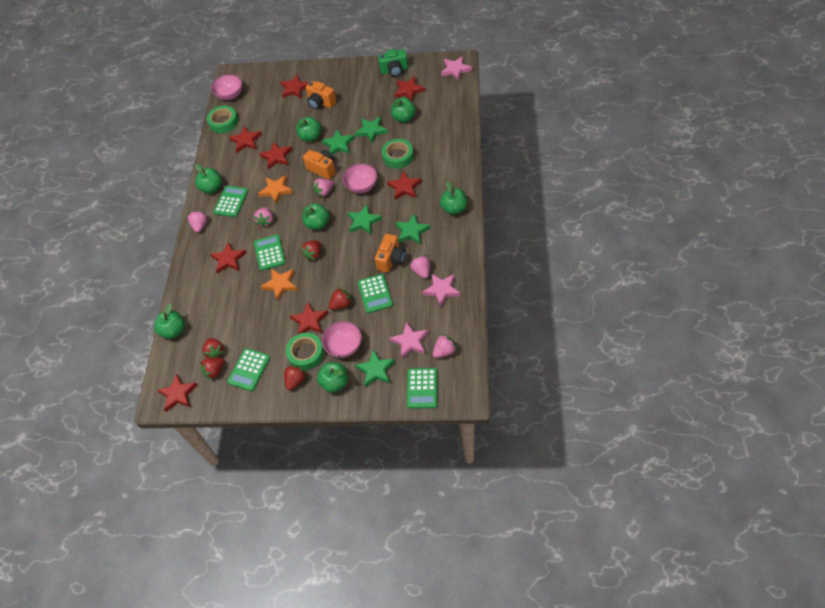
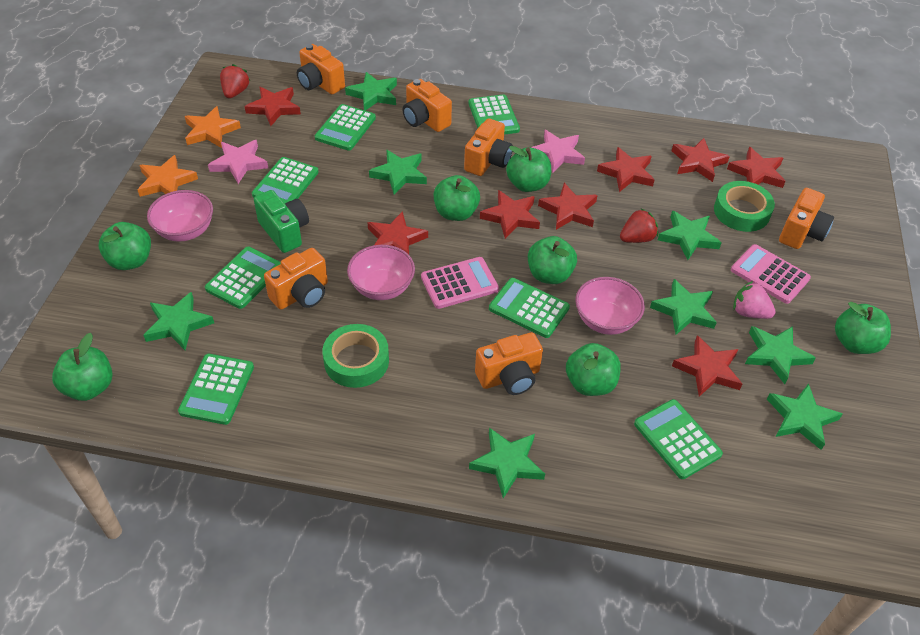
green calculator: [213,186,248,217] [227,348,270,391] [254,234,286,271] [358,274,393,313] [407,368,437,409] = 5 -> [178,354,254,425] [205,247,281,309] [252,157,319,204] [315,104,376,151] [468,94,520,135] [489,278,570,338] [634,399,723,479] = 7
green star: [322,130,355,155] [347,205,382,235] [355,116,388,143] [355,349,395,387] [395,214,431,244] = 5 -> [143,292,214,350] [345,72,397,111] [369,150,427,195] [469,427,545,498] [650,279,717,335] [658,210,722,260] [745,326,816,384] [767,384,843,450] = 8
green tape: [207,106,238,133] [286,333,324,370] [382,139,414,168] = 3 -> [323,324,389,388] [714,181,775,232] = 2
orange camera: [303,150,336,179] [306,81,336,109] [375,234,405,273] = 3 -> [264,248,328,310] [297,44,345,94] [402,79,452,132] [464,118,513,176] [475,332,543,395] [779,188,834,249] = 6
pink calculator: none = 0 -> [421,257,499,309] [731,244,811,304] = 2
pink star: [390,322,428,359] [422,274,461,307] [441,56,472,81] = 3 -> [208,140,268,184] [531,130,585,173] = 2
pink strawberry: [188,211,207,233] [254,207,273,228] [313,178,334,197] [410,255,430,278] [433,334,457,358] = 5 -> [733,281,776,319] = 1
red strawberry: [200,358,225,380] [202,338,225,358] [284,365,307,390] [301,240,321,260] [329,287,352,310] = 5 -> [220,64,250,98] [620,208,658,243] = 2

